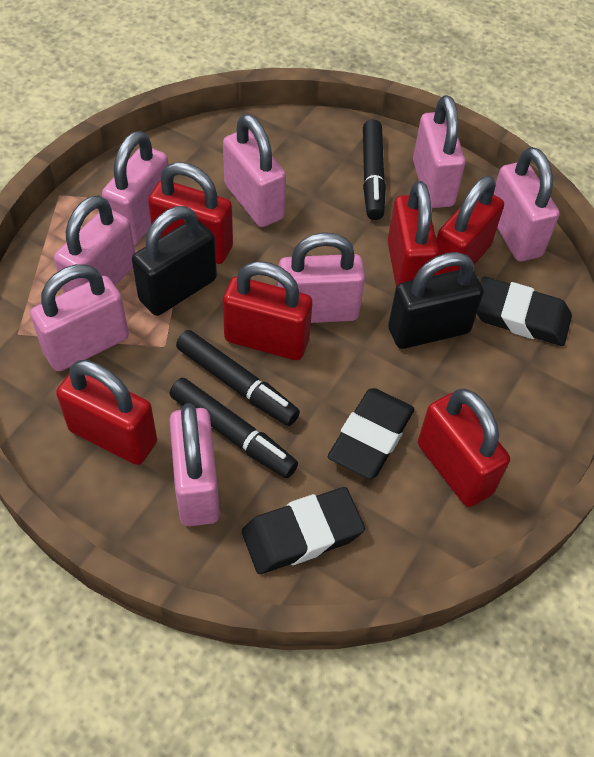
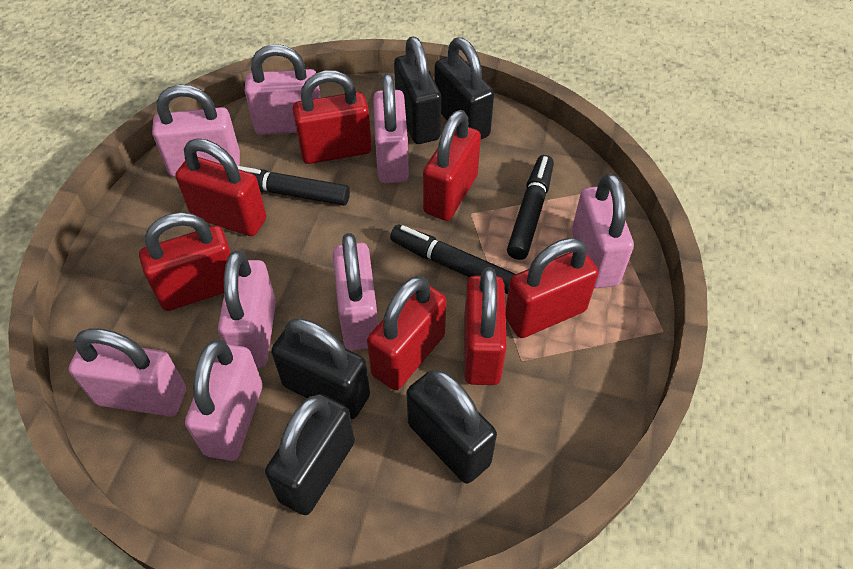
black eraser: [242,487,365,574] [328,388,414,479] [477,276,572,346] = 3 -> none = 0
black padlock: [132,206,217,316] [388,252,484,349] = 2 -> [265,394,355,515] [271,318,370,419] [394,37,441,144] [406,370,497,484] [434,37,494,139] = 5
red padlock: [56,360,157,465] [148,162,233,264] [223,261,312,360] [387,181,439,287] [418,389,510,507] [433,176,504,276] = 6 -> [139,212,231,311] [175,138,267,236] [292,70,372,164] [367,276,446,390] [423,110,481,221] [464,267,507,385] [505,238,599,338] = 7

